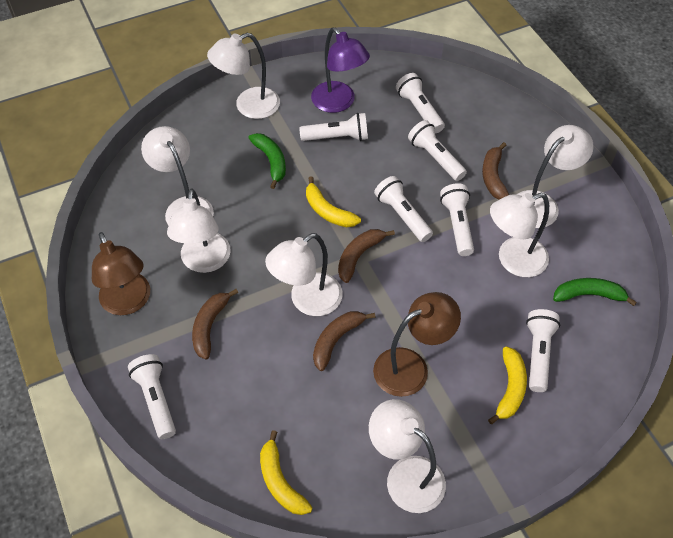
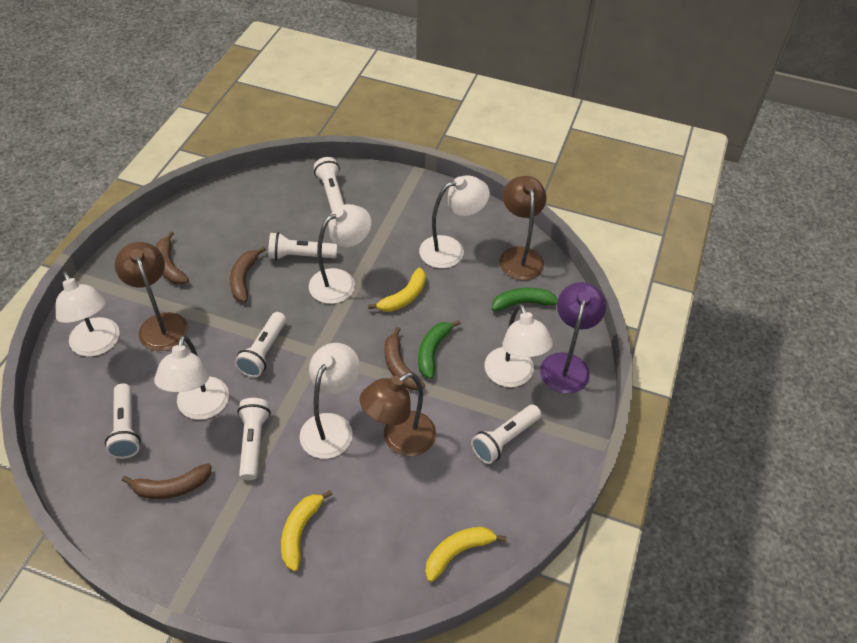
brown lamp: [92,232,150,315] [373,292,461,397] = 2 -> [115,242,188,351] [360,372,436,456] [499,176,546,280] = 3
white flashlight: [128,354,176,439] [299,113,368,141] [374,176,433,242] [396,73,445,133] [408,120,467,181] [440,183,474,256] [526,309,560,392] = 7 -> [105,383,141,459] [235,312,286,377] [237,398,271,480] [268,232,337,260] [314,157,344,212] [471,405,541,464] = 6
white lamp: [141,126,214,226] [167,188,231,273] [207,33,280,119] [265,233,343,316] [369,399,446,513] [490,193,549,277] [516,125,594,228] = 7 -> [56,271,120,357] [154,335,229,420] [300,343,360,459] [309,204,372,304] [419,175,490,268] [484,303,553,387] = 6

